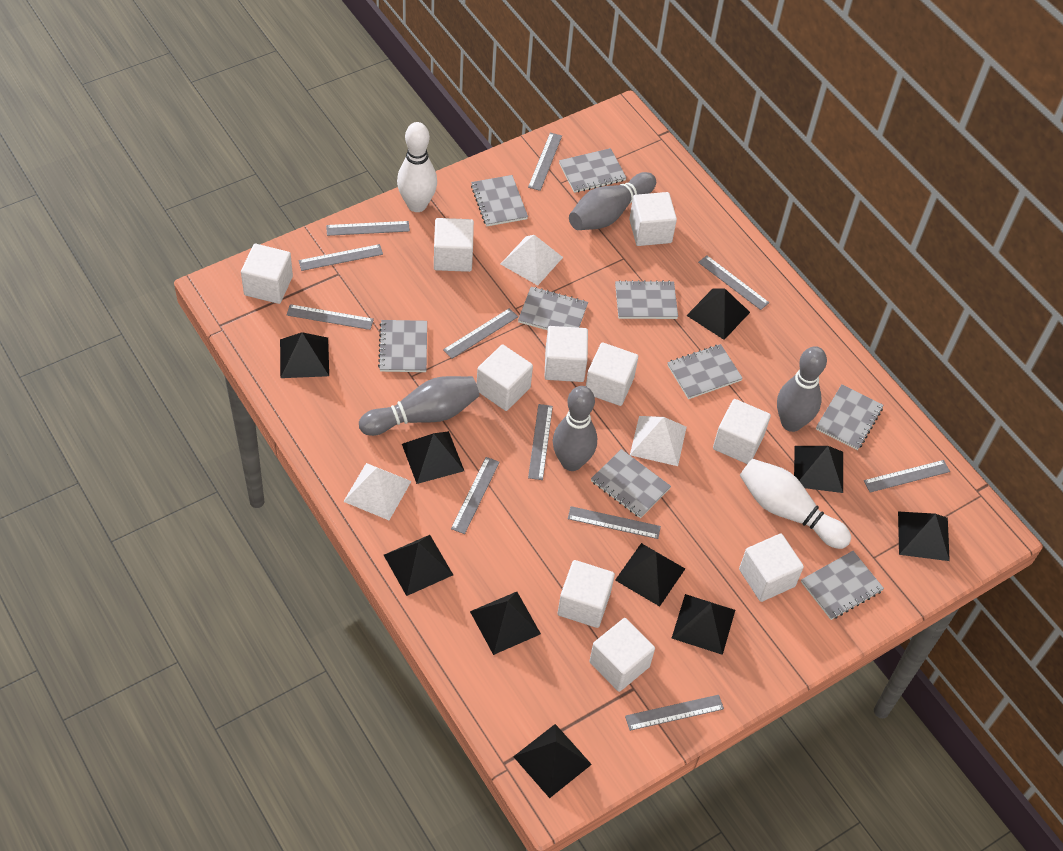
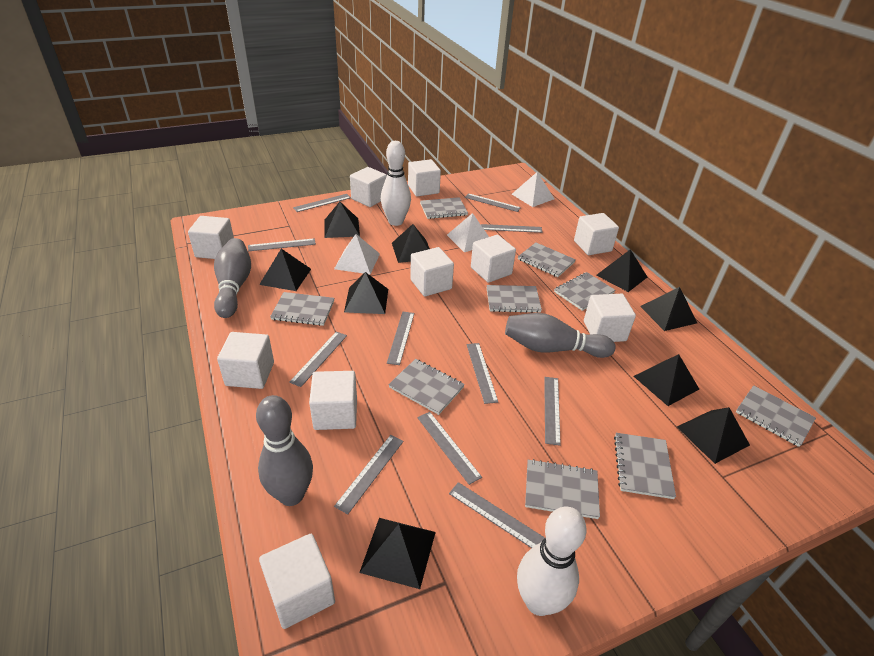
black pyramid: [280,332,329,378] [384,535,453,596] [402,431,464,484] [470,592,541,655] [513,724,592,798] [615,543,685,607] [672,594,735,655] [686,288,750,340] [794,446,843,493] [898,512,950,561] = 10 -> [259,249,311,291] [324,202,360,238] [344,272,388,314] [359,518,436,589] [392,224,430,263] [596,249,647,292] [634,354,699,406] [640,287,697,331] [677,407,750,464] = 9
grey bowling pin: [359,376,480,436] [553,386,597,471] [569,172,656,230] [777,346,827,432] = 4 -> [214,238,251,318] [256,395,313,506] [505,313,616,358] = 3

